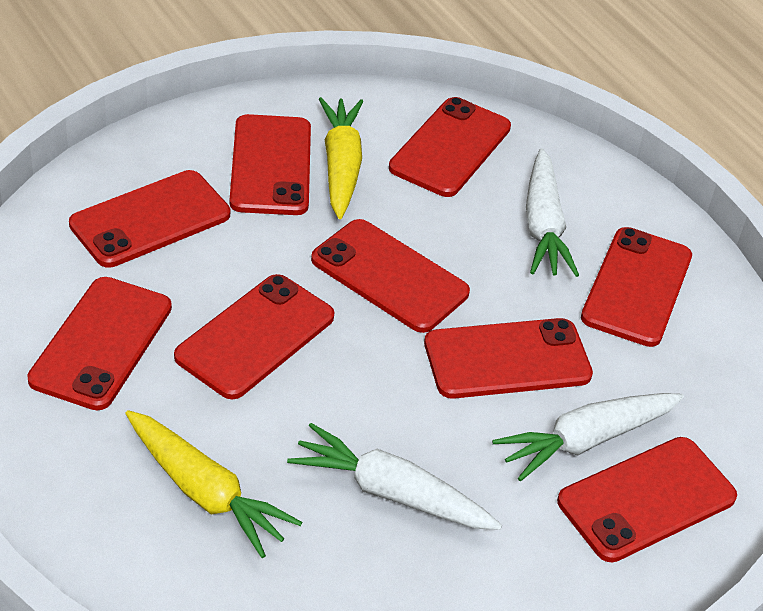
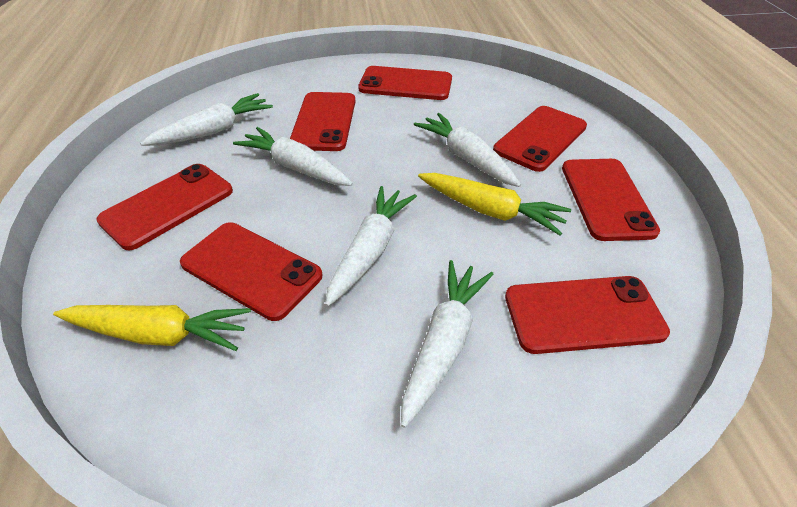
red phone: [27,277,172,410] [69,170,230,268] [174,274,334,399] [230,114,311,215] [311,219,470,333] [389,97,511,197] [424,318,593,399] [557,437,737,562] [581,227,692,347] = 9 -> [96,164,233,250] [180,222,322,321] [290,92,356,151] [358,66,452,100] [493,106,587,172] [505,276,670,354] [562,159,660,241] = 7
white carrot: [287,423,502,530] [492,393,684,481] [526,148,579,277] = 3 -> [140,93,273,146] [233,127,353,186] [325,186,417,307] [401,260,494,428] [414,113,521,187] = 5

